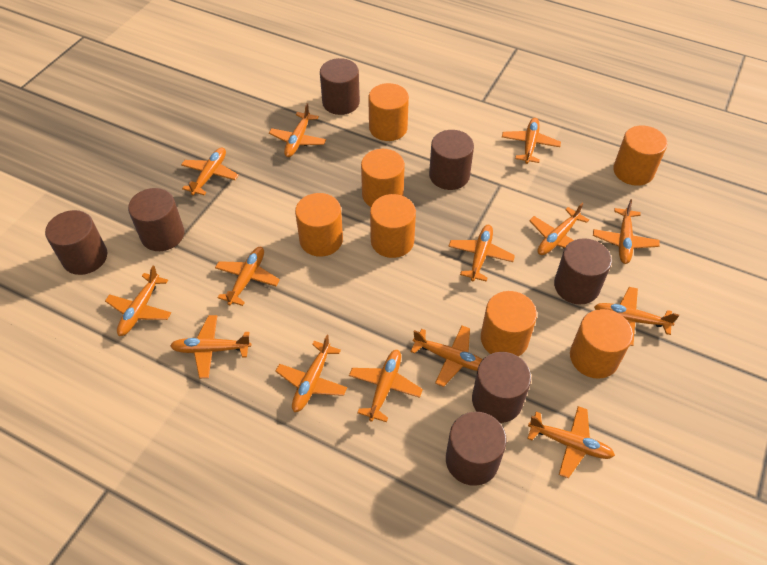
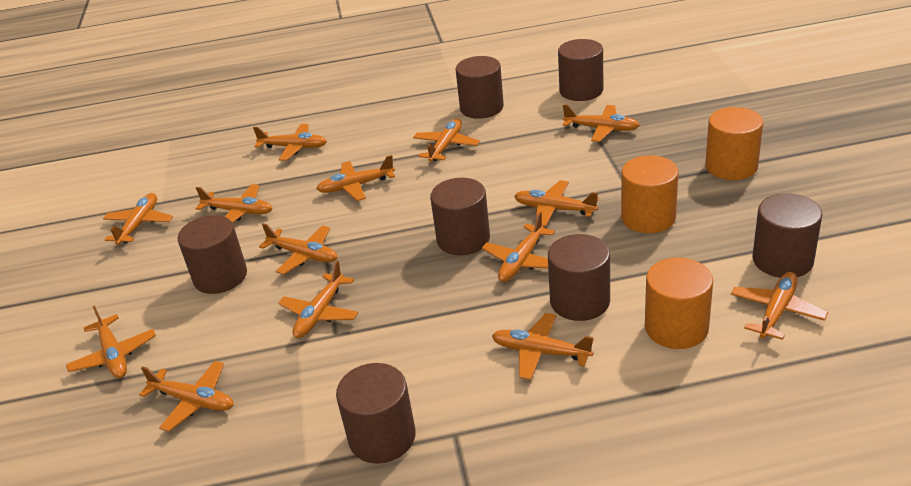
orange cylinder: [295,193,343,257] [361,149,405,207] [368,83,409,141] [370,194,416,258] [481,291,537,357] [570,309,633,379] [613,125,667,186] = 7 -> [621,155,679,233] [645,258,713,349] [705,107,763,180] = 3

